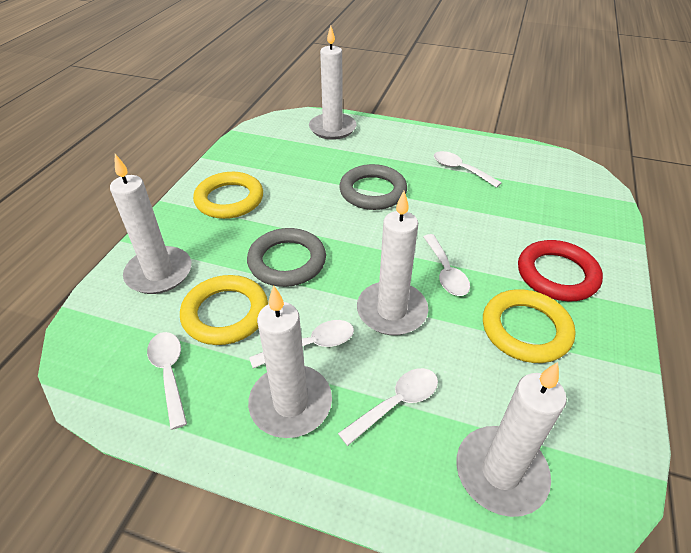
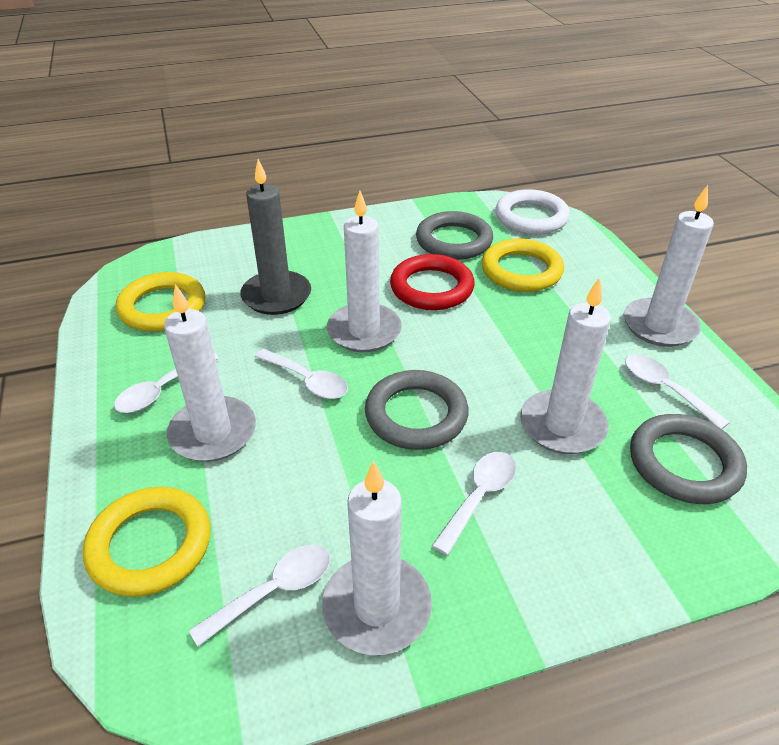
grey candle: none = 0 -> [240,159,311,315] = 1
grey ring: [247,228,326,287] [339,164,407,210] = 2 -> [365,370,469,450] [416,211,493,260] [630,414,747,504] = 3
white ring: none = 0 -> [496,189,570,234] = 1

